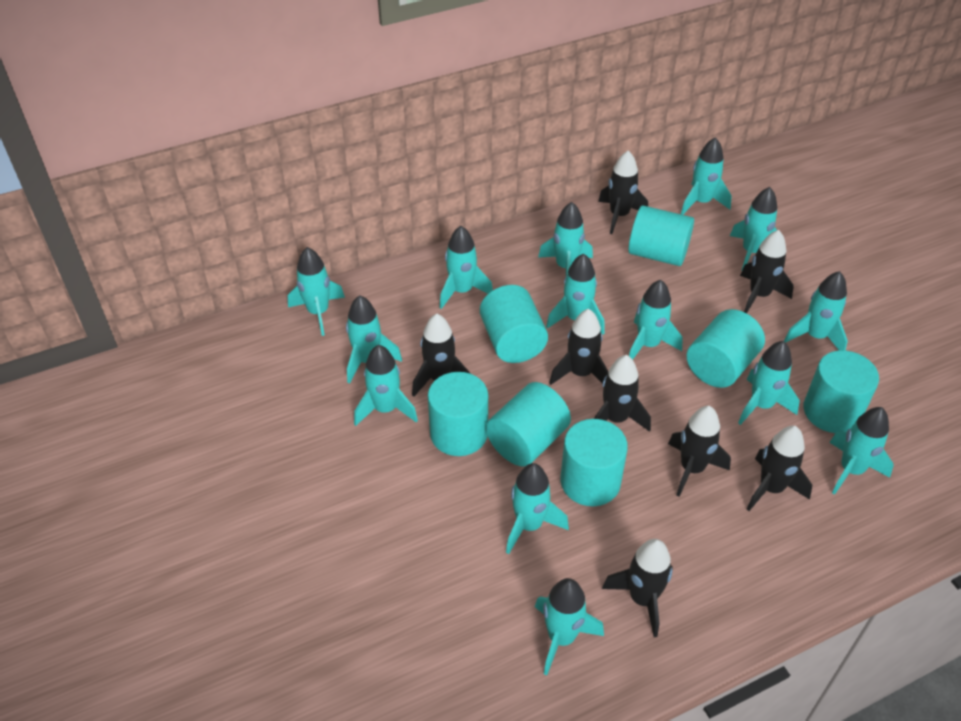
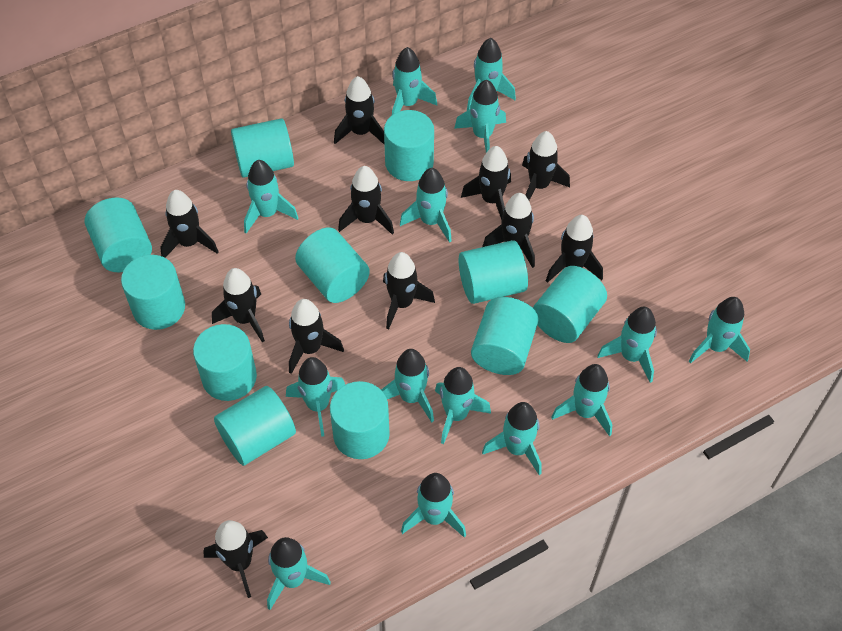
black rocket: [412,314,471,397] [549,309,608,385] [594,355,651,432] [598,151,648,234] [602,539,673,637] [668,406,731,497] [740,230,794,313] [747,426,812,511] = 8 -> [160,190,219,258] [203,520,268,598] [212,268,265,343] [289,299,344,374] [334,76,384,144] [338,166,394,235] [383,252,435,329] [461,146,511,220] [482,193,535,268] [522,131,570,200] [546,215,603,283] = 11
turquoise cylinder: [428,372,488,456] [480,285,548,363] [486,382,571,467] [560,419,628,506] [628,205,694,266] [687,309,765,388] [803,350,879,433] = 7 -> [85,197,152,272] [121,255,185,330] [193,324,257,401] [214,386,296,466] [231,118,294,178] [295,227,370,303] [330,381,390,459] [384,110,434,181] [459,240,528,304] [471,297,539,375] [533,266,607,343] = 11

